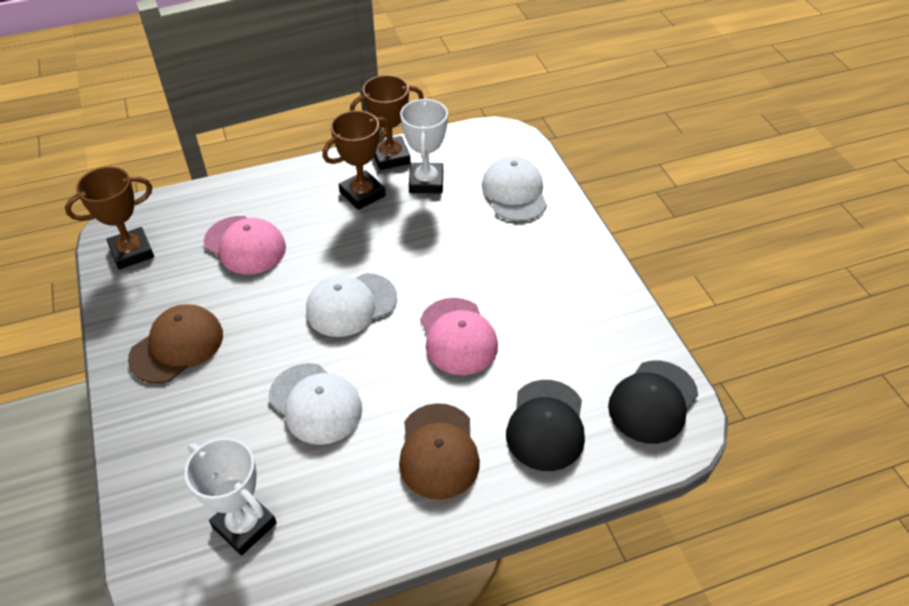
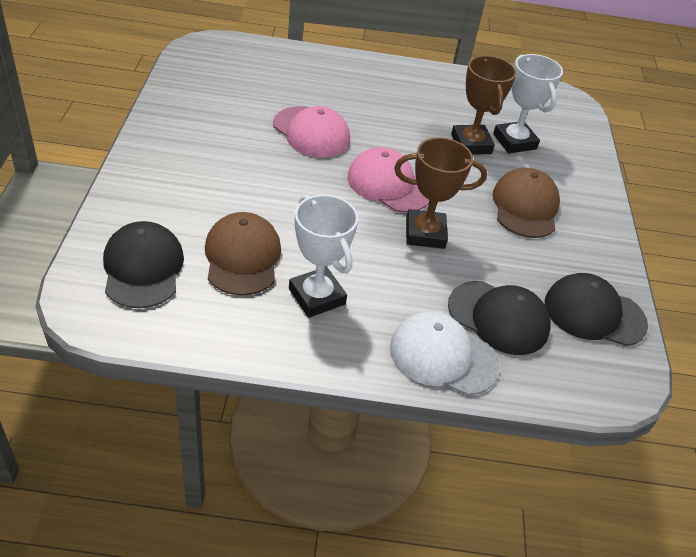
black cap: [506,380,585,471] [608,361,698,444] = 2 -> [103,221,184,308] [448,281,551,355] [545,273,648,346] = 3
brown trophy: [65,167,154,270] [322,110,390,210] [350,75,424,170] = 3 -> [394,137,487,249] [451,55,517,155] = 2
white cap: [269,363,362,445] [306,273,397,337] [482,156,547,221] = 3 -> [390,312,500,395] = 1

